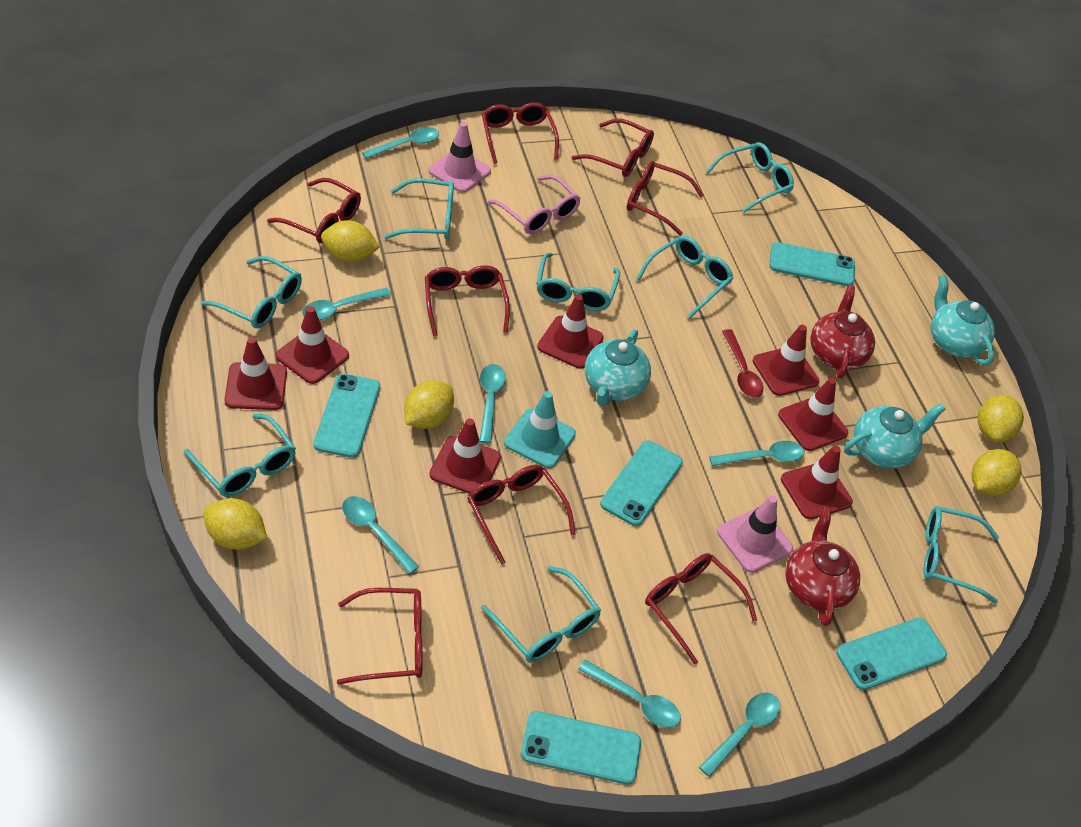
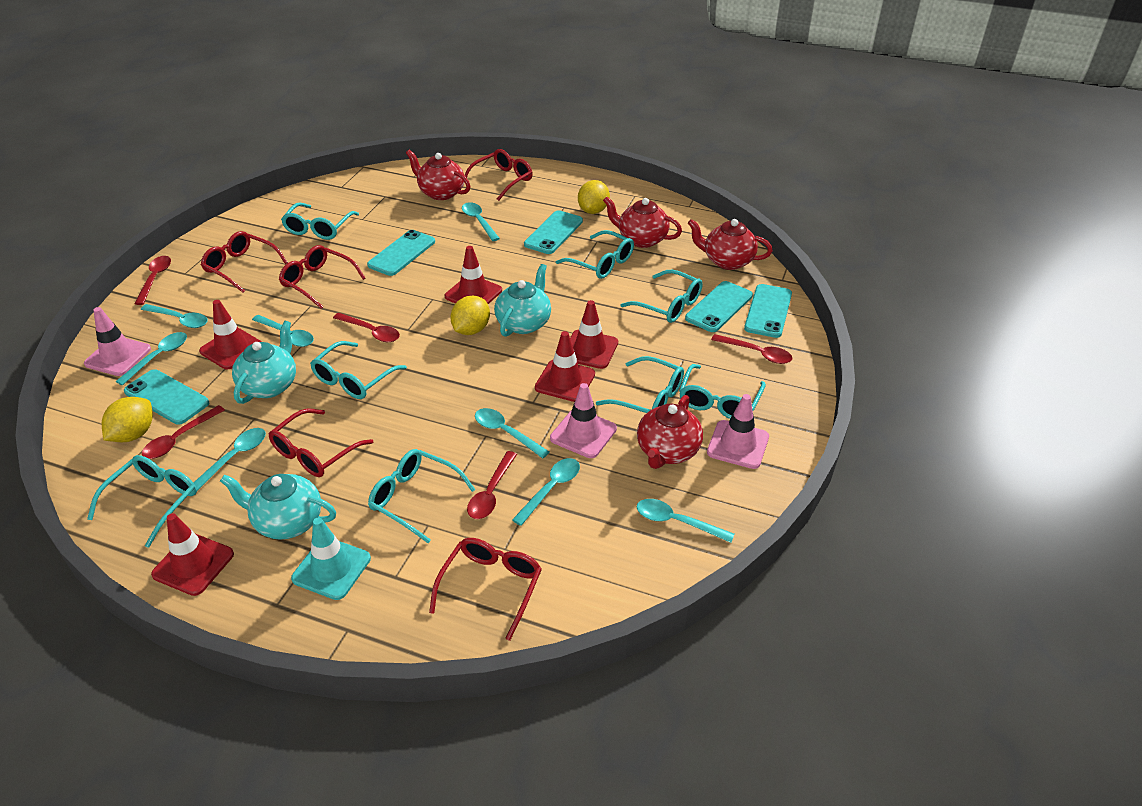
pink glasses: [488,175,581,234] = 1 -> none = 0
pink traffic cone: [429,122,491,193] [717,496,793,573] = 2 -> [84,307,151,376] [550,383,617,458] [707,394,769,469] = 3
red glasses: [267,178,361,243] [337,588,423,685] [425,265,510,336] [468,465,576,564] [482,102,559,164] [572,119,654,177] [627,161,704,236] [645,553,757,665] = 8 -> [201,231,288,293] [269,409,373,477] [279,245,365,309] [429,538,542,641] [464,149,533,201] = 5
red spoon: [722,329,763,398] = 1 -> [135,256,171,305] [142,405,225,459] [333,313,400,342] [467,451,517,519] [711,334,792,364] = 5
red teapot: [785,507,860,626] [810,285,875,378] = 2 -> [406,150,470,200] [603,196,682,248] [637,395,703,469] [688,219,773,270] = 4
red traffic cone: [224,337,287,410] [276,306,349,384] [429,419,501,494] [537,294,604,369] [753,325,819,396] [778,378,848,451] [781,446,853,520] = 7 -> [151,513,234,596] [199,300,262,370] [445,246,502,304] [535,331,595,402] [570,300,618,369] = 5
turquoise spoon: [302,288,391,320] [342,496,419,574] [362,127,439,159] [480,364,506,444] [578,659,681,728] [699,693,780,777] [709,441,804,466] = 7 -> [116,332,187,386] [141,304,208,328] [193,428,266,491] [252,315,314,347] [462,202,500,241] [475,408,549,458] [512,458,580,526] [637,499,734,543] = 8
yellow lemon: [203,498,267,550] [321,220,380,262] [404,381,454,429] [972,449,1022,496] [978,395,1024,442] = 5 -> [102,397,153,442] [450,295,490,335] [578,180,610,214] = 3

